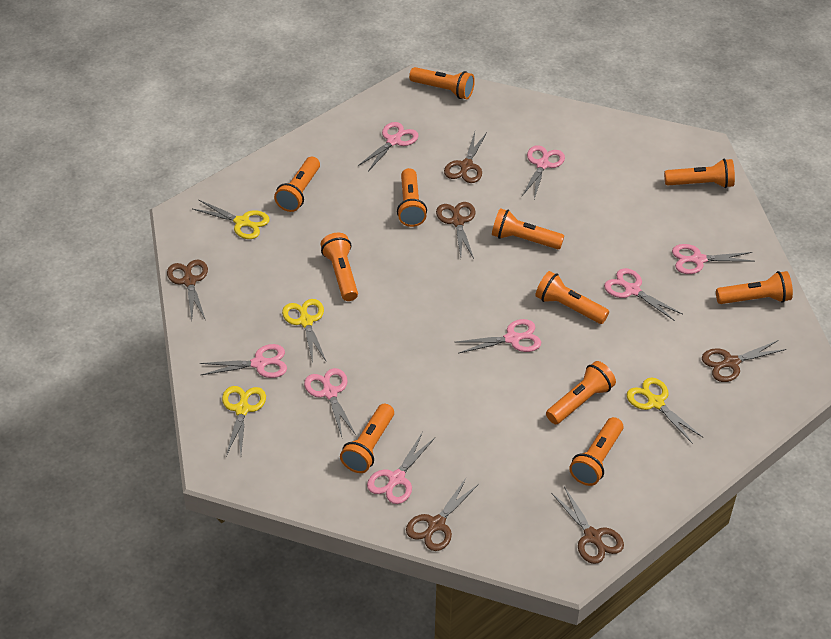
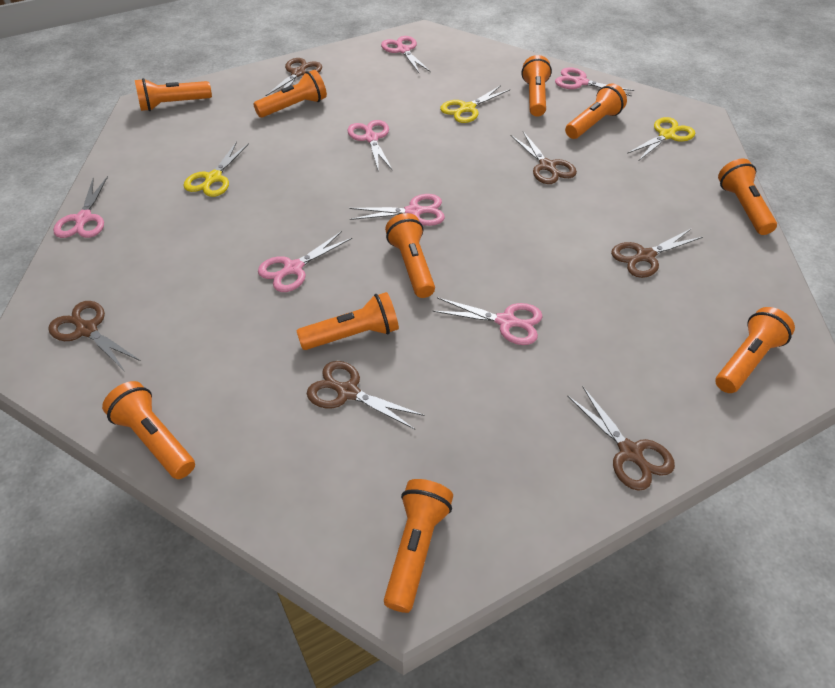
orange flashlight: [274,157,320,212] [321,233,358,301] [340,404,394,473] [397,168,427,227] [409,67,475,99] [492,208,564,249] [535,271,609,324] [546,361,616,424] [569,417,623,486] [664,159,735,188] [716,271,793,304] = 11 -> [102,381,195,479] [135,78,212,111] [253,70,327,118] [297,292,399,350] [384,479,453,613] [385,213,435,298] [522,55,552,117] [565,83,627,139] [716,307,795,393] [718,159,777,235] = 10
pink scissors: [200,344,287,378] [304,368,356,437] [358,122,418,171] [367,432,435,504] [456,319,541,353] [522,145,565,199] [604,268,682,321] [672,244,755,274] = 8 -> [53,176,108,238] [258,231,352,292] [347,120,393,172] [349,194,445,226] [381,36,431,74] [432,297,543,345] [555,67,635,96] = 7
yellow scissors: [193,200,270,239] [222,386,266,456] [282,299,326,363] [627,378,703,444] = 4 -> [183,141,249,197] [440,85,510,123] [627,117,695,160] = 3

